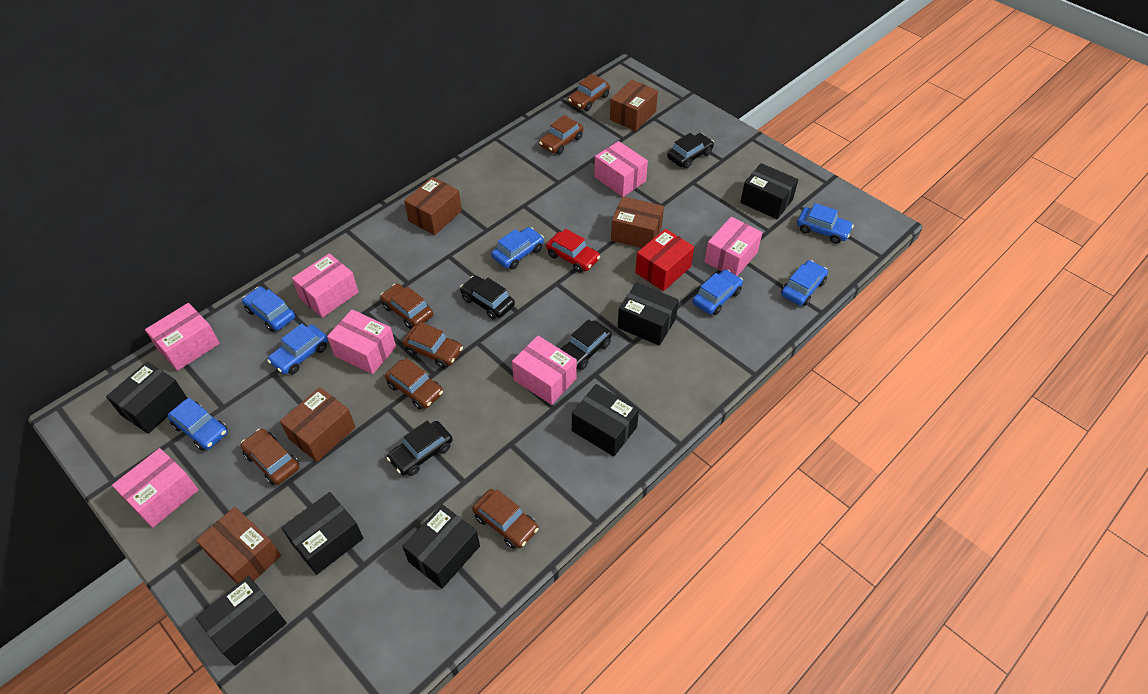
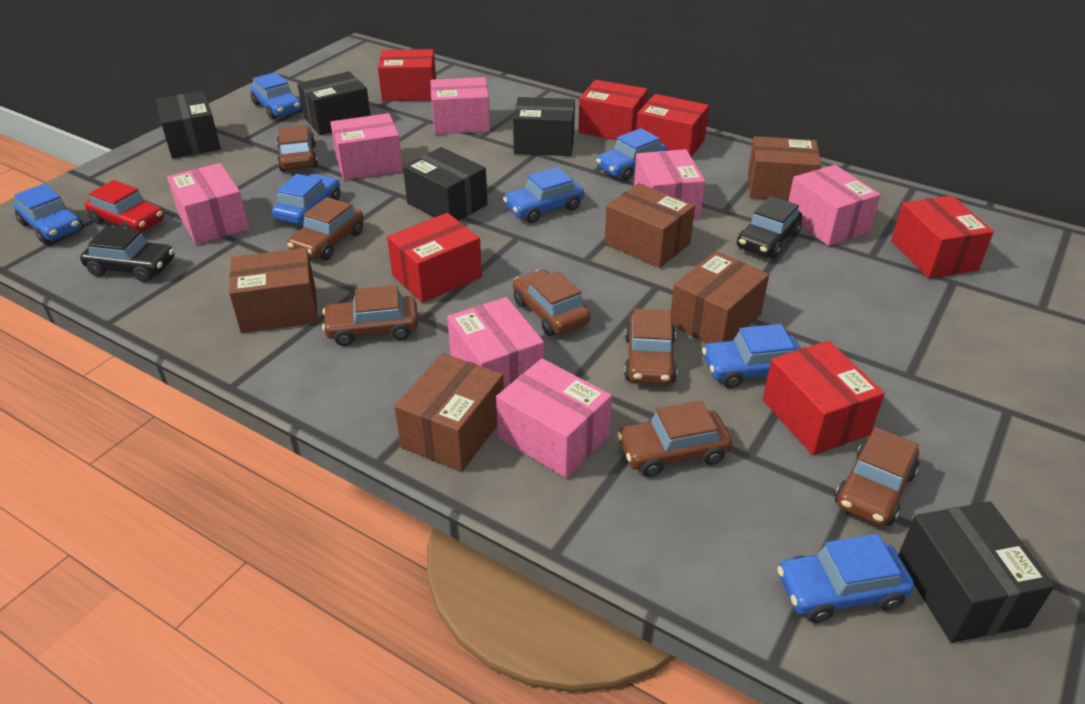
black box: [106,362,187,434] [196,576,287,666] [281,492,364,575] [402,504,480,589] [572,384,639,456] [618,282,679,346] [740,163,799,219] = 7 -> [156,91,221,159] [297,71,371,135] [403,147,487,221] [513,97,575,156] [898,502,1055,643] = 5
black car: [387,421,453,476] [460,275,515,320] [561,319,612,370] [667,133,714,169] = 4 -> [80,226,174,282] [737,196,802,259] = 2
red box: [635,229,694,291] = 1 -> [378,49,436,101] [387,213,482,303] [578,80,648,140] [636,94,709,157] [763,341,885,455] [891,195,994,279] = 6

